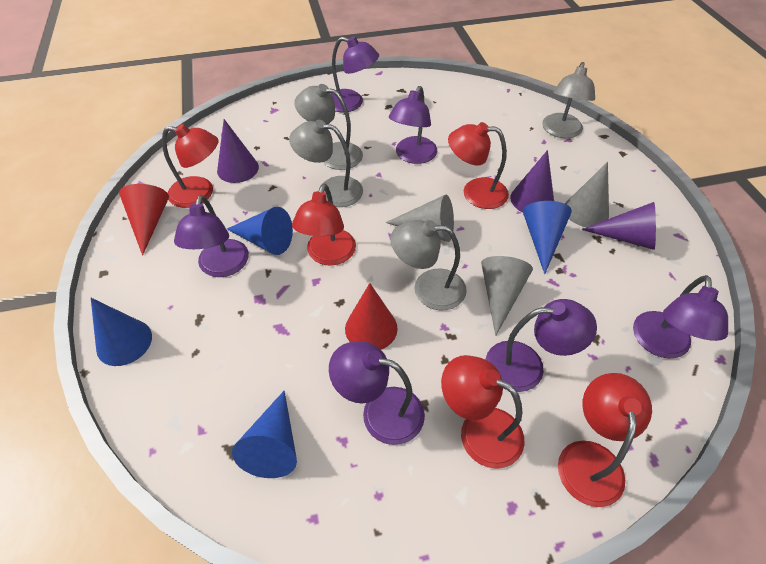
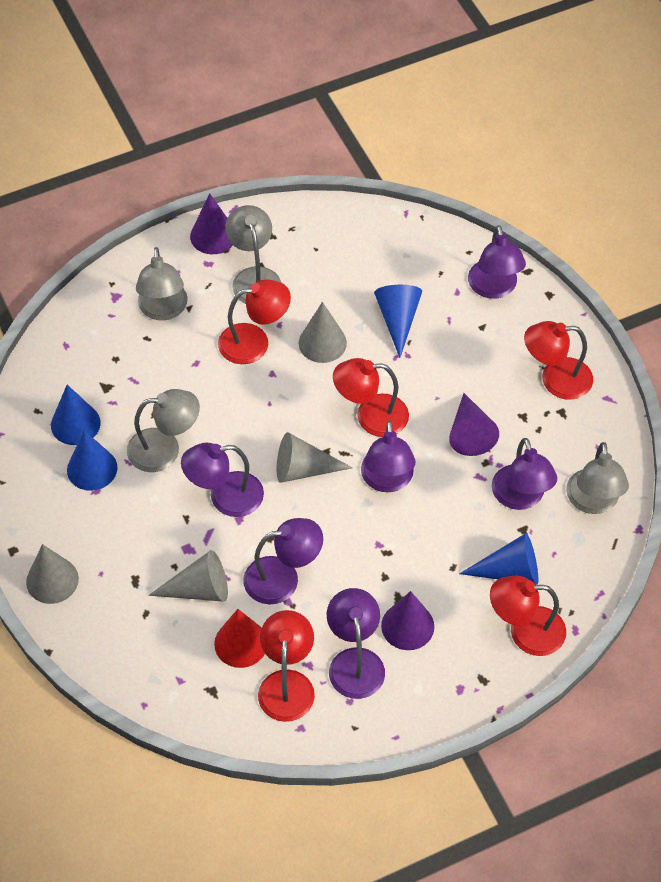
grey cone: [385,195,454,242] [481,256,533,336] [565,162,609,227] = 3 -> [26,544,79,604] [148,550,228,602] [277,432,352,483] [299,302,347,363] = 4
red cone: [119,184,169,256] [345,283,398,350] = 2 -> [214,609,265,668] = 1

